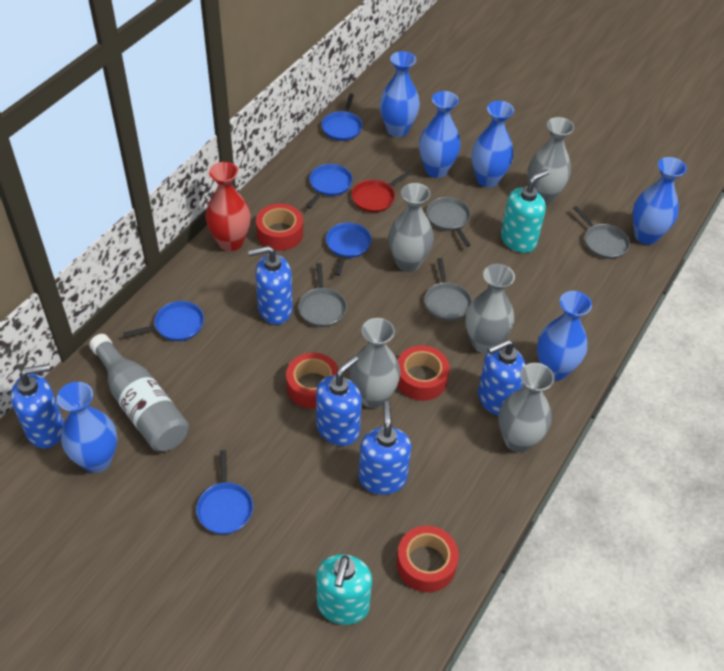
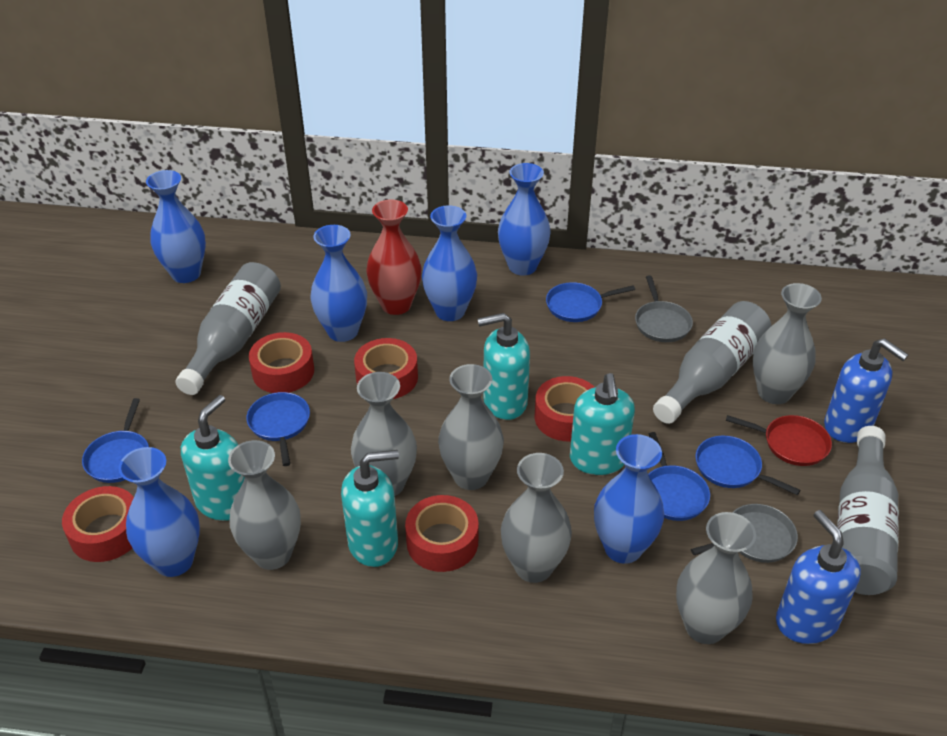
blue soap dispenser: [11,364,64,448] [248,246,293,324] [316,356,362,446] [359,401,412,495] [478,339,526,415] = 5 -> [776,510,861,644] [824,338,909,443] = 2
grey bottle: [89,334,189,451] = 1 -> [175,262,281,395] [653,301,771,424] [837,426,899,595] = 3
grey pan: [298,263,347,327] [425,258,472,321] [427,197,471,247] [573,206,630,259] = 4 -> [635,275,693,342] [691,504,798,563] = 2
grey vase: [350,318,400,408] [389,183,434,272] [465,264,515,354] [499,363,555,453] [528,117,574,204] = 5 -> [228,440,301,570] [351,372,417,496] [438,364,504,490] [501,453,572,583] [676,512,756,644] [753,283,822,404] = 6
red tape: [256,204,303,251] [286,353,339,409] [397,345,450,401] [397,526,459,592] = 4 -> [62,486,134,562] [249,332,314,393] [354,338,418,399] [405,495,478,572] [535,376,595,442] = 5
turquoise soap dispenser: [317,554,372,625] [501,169,549,253] = 2 -> [181,395,245,521] [341,450,399,567] [477,313,530,420] [570,373,635,475] = 4

